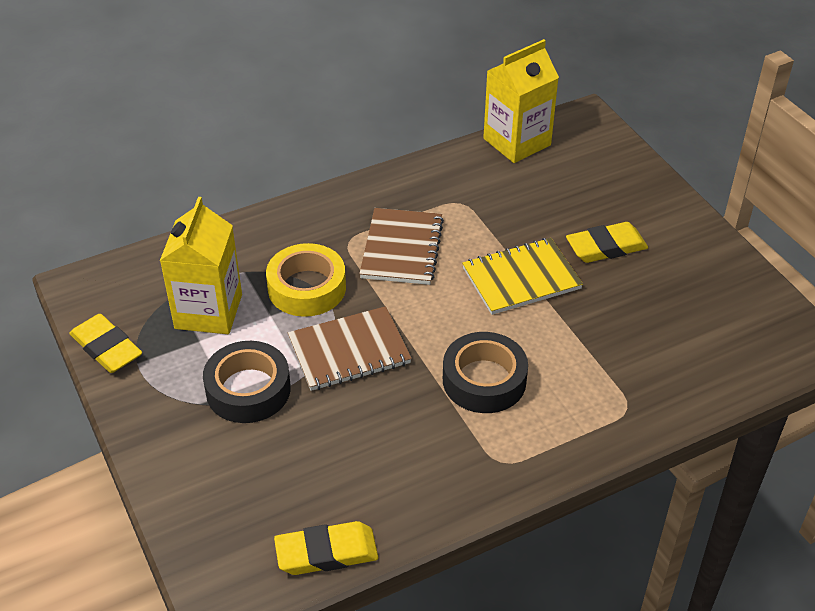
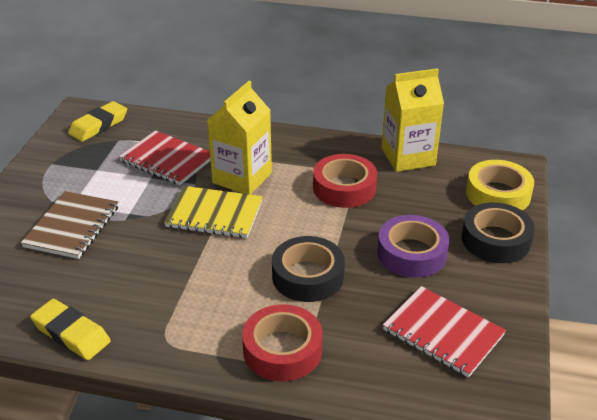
brown notebook: [288,306,412,391] [359,208,444,285] = 2 -> [21,191,119,259] = 1
purple tape: none = 0 -> [377,215,450,278] = 1
red notebook: none = 0 -> [119,130,210,185] [383,286,506,377] = 2
red tape: none = 0 -> [242,304,323,381] [313,154,377,208] = 2
yellow eraser: [69,314,142,373] [274,521,378,575] [566,222,648,263] = 3 -> [30,299,111,360] [68,101,127,142] = 2

